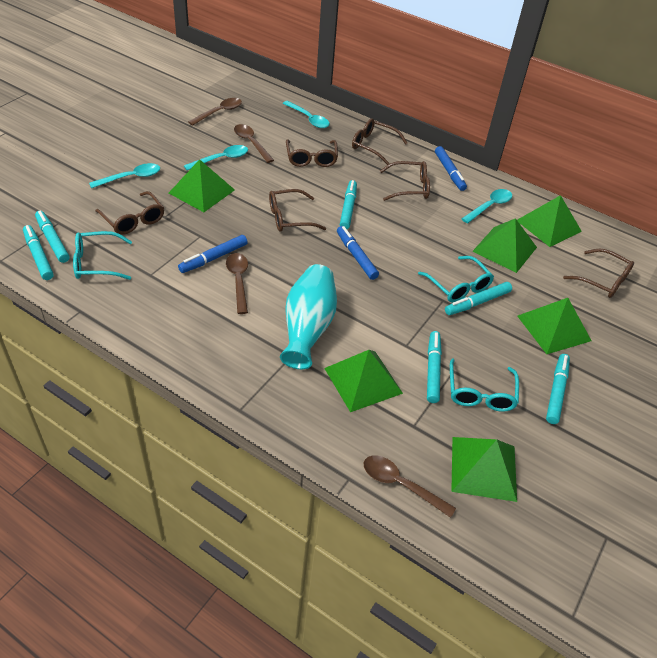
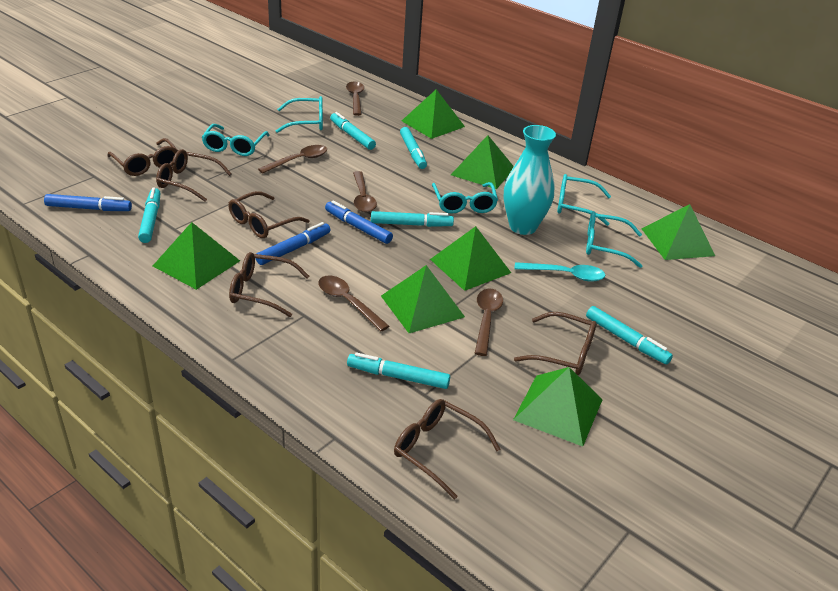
brown spoon: [188,98,242,126] [226,253,248,314] [234,124,274,163] [363,455,456,518] = 4 -> [258,145,327,173] [318,276,389,331] [346,81,364,116] [353,171,377,212] [475,289,503,356] = 5
green pyramid: [169,159,235,212] [324,350,403,412] [451,437,517,502] [472,218,537,273] [517,195,582,247] [517,298,592,354] = 6 -> [153,222,240,290] [381,265,465,333] [402,89,465,139] [430,226,511,291] [451,135,514,189] [513,367,603,447] [642,204,715,260] = 7
turquoise glasses: [73,231,132,280] [418,256,494,303] [450,358,519,412] = 3 -> [202,124,270,156] [276,96,323,133] [432,182,498,214] [557,174,611,226] [586,211,642,268] = 5
turquoise spoon: [89,163,160,188] [184,145,248,170] [282,101,330,128] [462,189,512,224] = 4 -> [514,262,605,282] = 1

